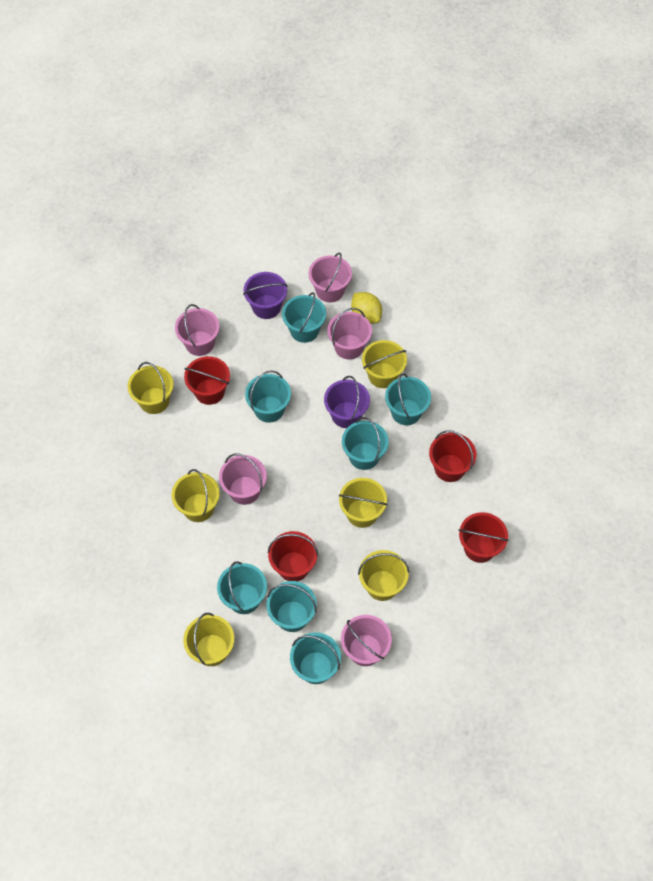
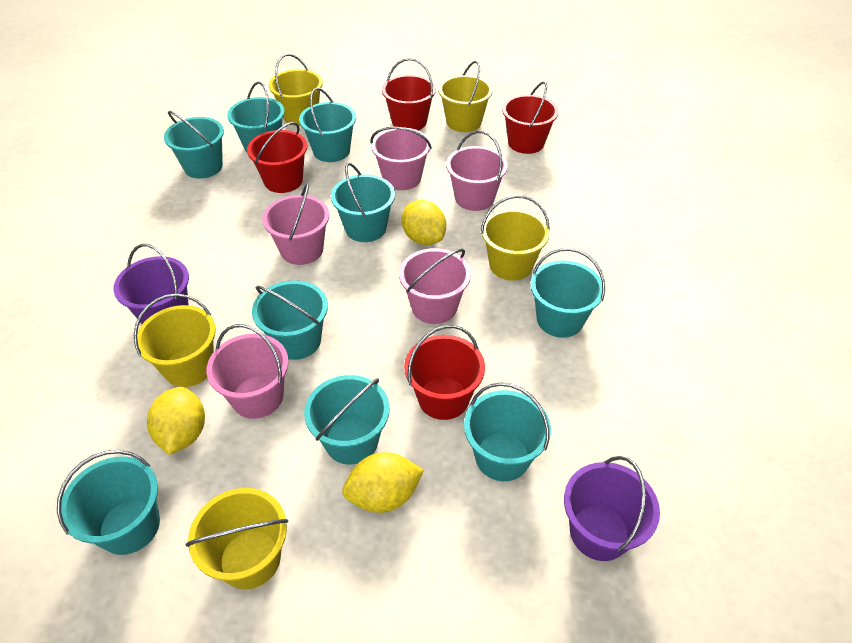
turquoise bucket: [217,561,267,614] [245,370,291,423] [266,581,317,632] [282,292,326,343] [290,632,341,684] [342,417,389,470] [385,373,431,425] = 7 -> [57,450,160,555] [164,111,224,179] [227,82,285,152] [252,280,328,360] [299,88,356,162] [304,375,390,465] [331,163,395,242] [464,382,551,481] [530,248,605,338] = 9
yellow bucket: [128,362,174,414] [172,469,220,522] [183,613,234,666] [339,478,388,528] [358,550,409,601] [362,340,407,388] = 6 -> [134,294,216,387] [186,488,288,589] [269,54,323,126] [438,61,493,132] [481,195,550,280] = 5
yellow lemon: [351,292,382,324] = 1 -> [147,387,205,455] [342,452,424,513] [401,200,446,245] = 3

